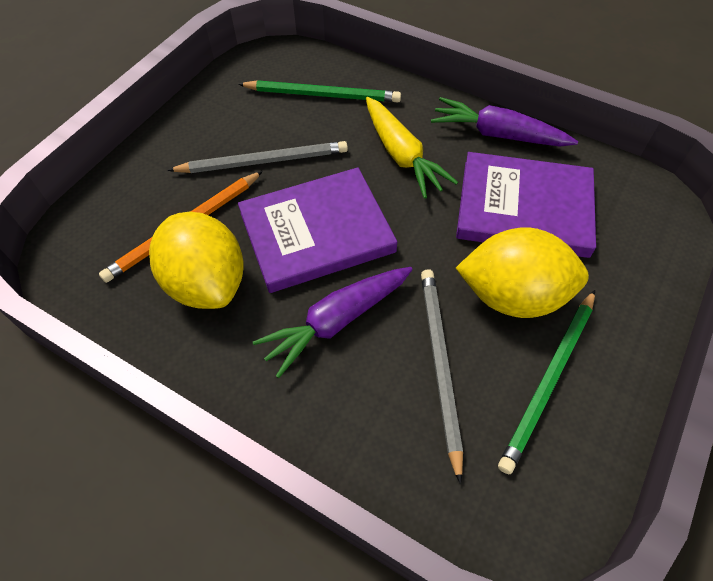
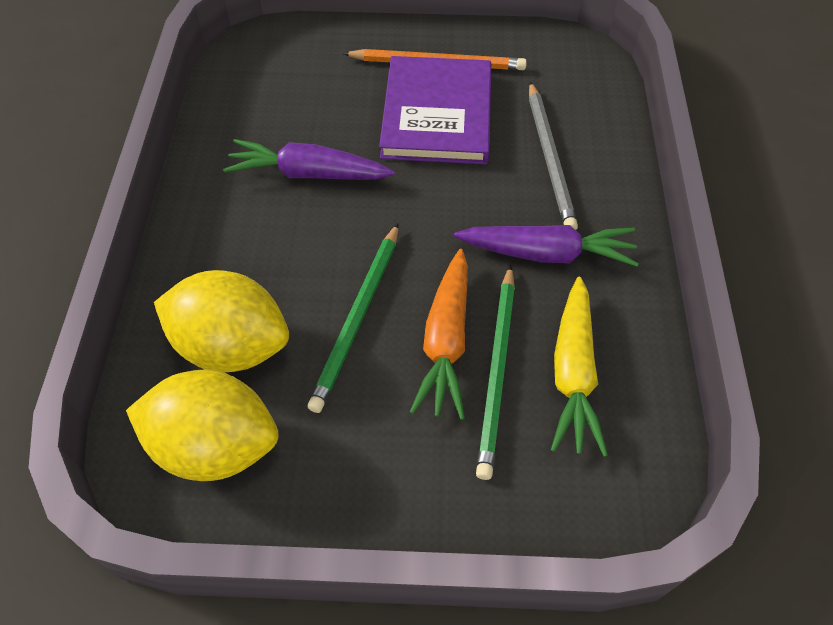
grey pencil: [167,141,348,173] [421,269,463,484] = 2 -> [529,82,578,230] = 1
orange carrot: none = 0 -> [410,249,468,420] = 1
purple book: [238,167,397,293] [456,152,596,258] = 2 -> [379,56,491,164] = 1

